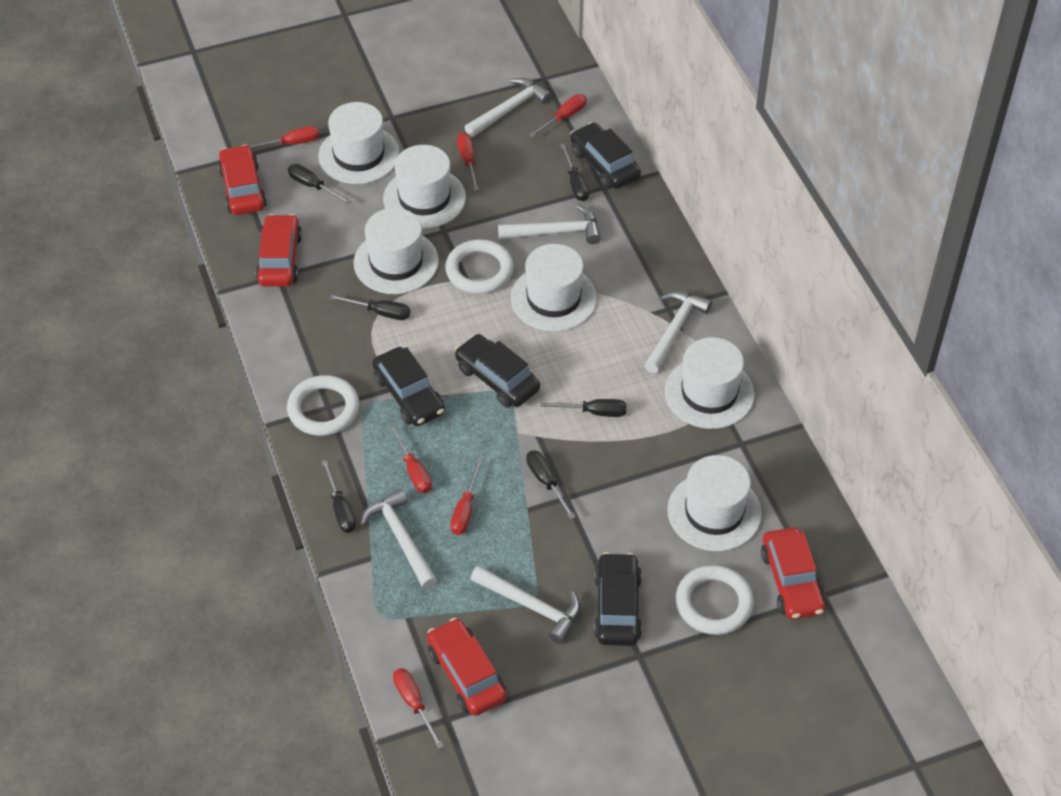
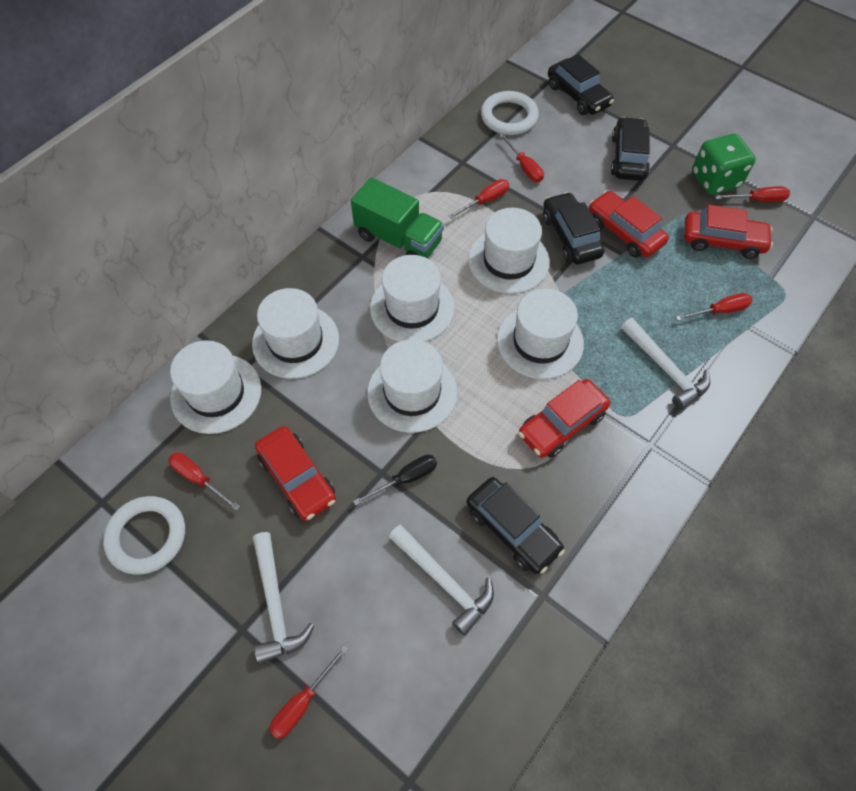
black screwdriver: [288,164,351,204] [321,460,356,533] [330,295,410,320] [526,450,575,519] [540,399,627,417] [560,143,589,201] = 6 -> [353,455,437,506] = 1
green dice: none = 0 -> [692,134,756,195] = 1
green truck: none = 0 -> [351,177,444,258] = 1
white hammer: [360,489,437,589] [464,78,552,137] [470,565,580,644] [498,205,601,244] [644,291,712,373] = 5 -> [253,532,315,664] [389,525,494,636] [621,318,710,410] = 3
white ring: [287,375,360,436] [445,239,514,294] [676,565,754,635] = 3 -> [103,496,185,575] [481,91,539,135] = 2

